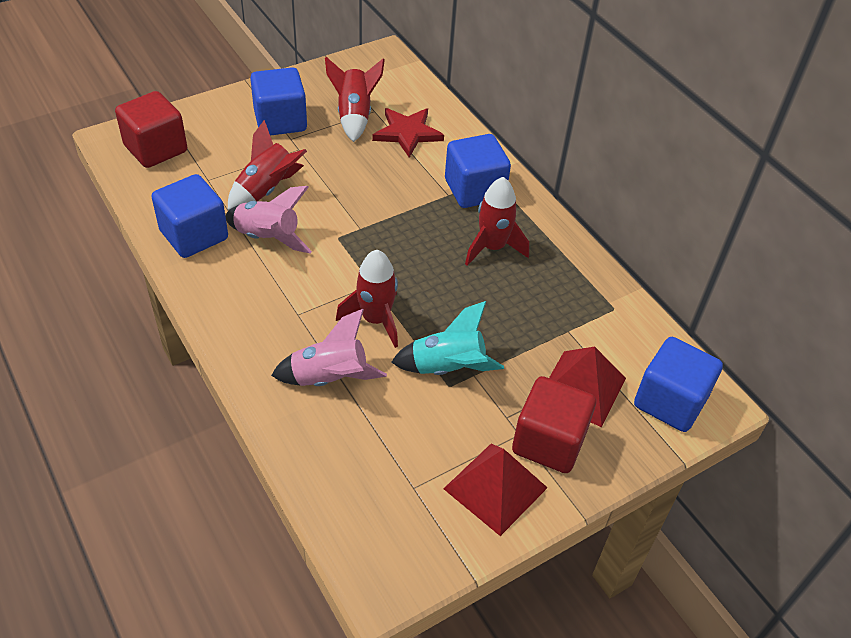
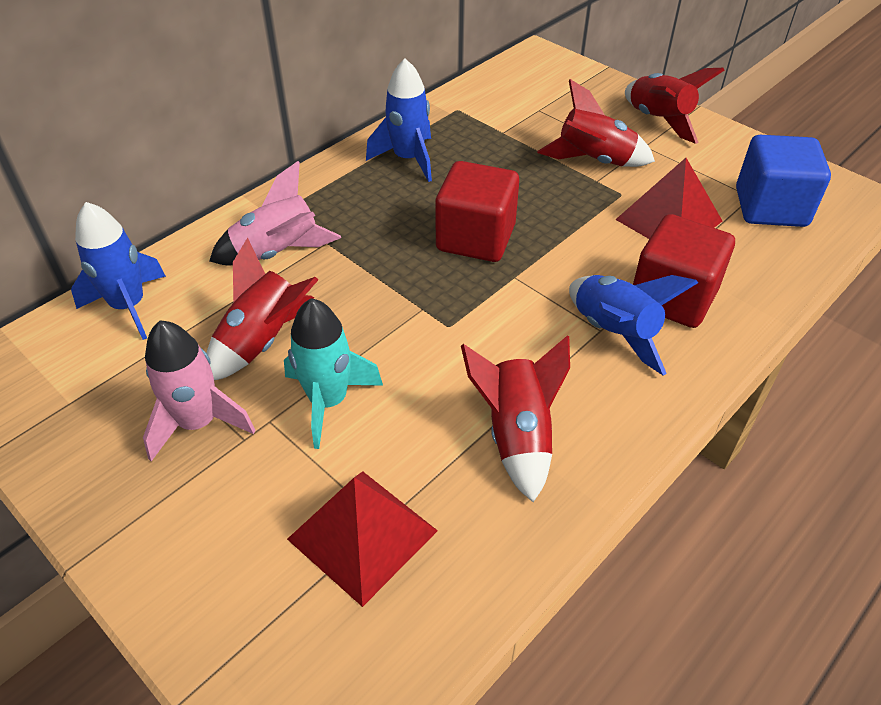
blue cube: [152,174,228,258] [250,67,307,136] [445,134,511,208] [634,337,723,432] = 4 -> [736,135,831,227] = 1
blue rocket: none = 0 -> [71,202,166,340] [366,59,432,182] [569,275,698,376] = 3
red star: [372,108,444,158] = 1 -> none = 0

